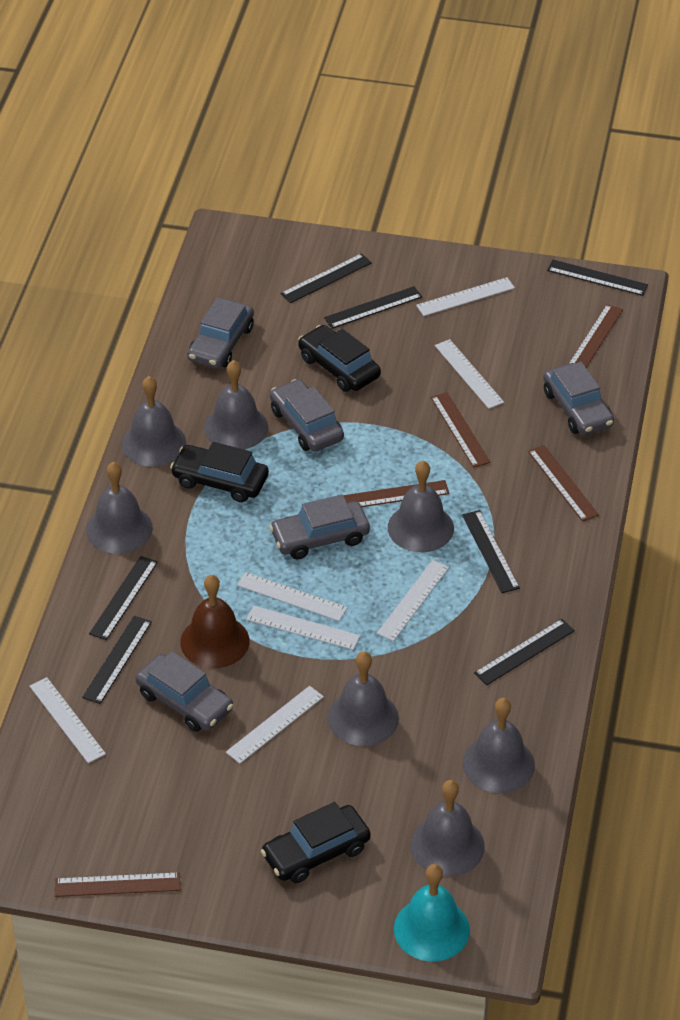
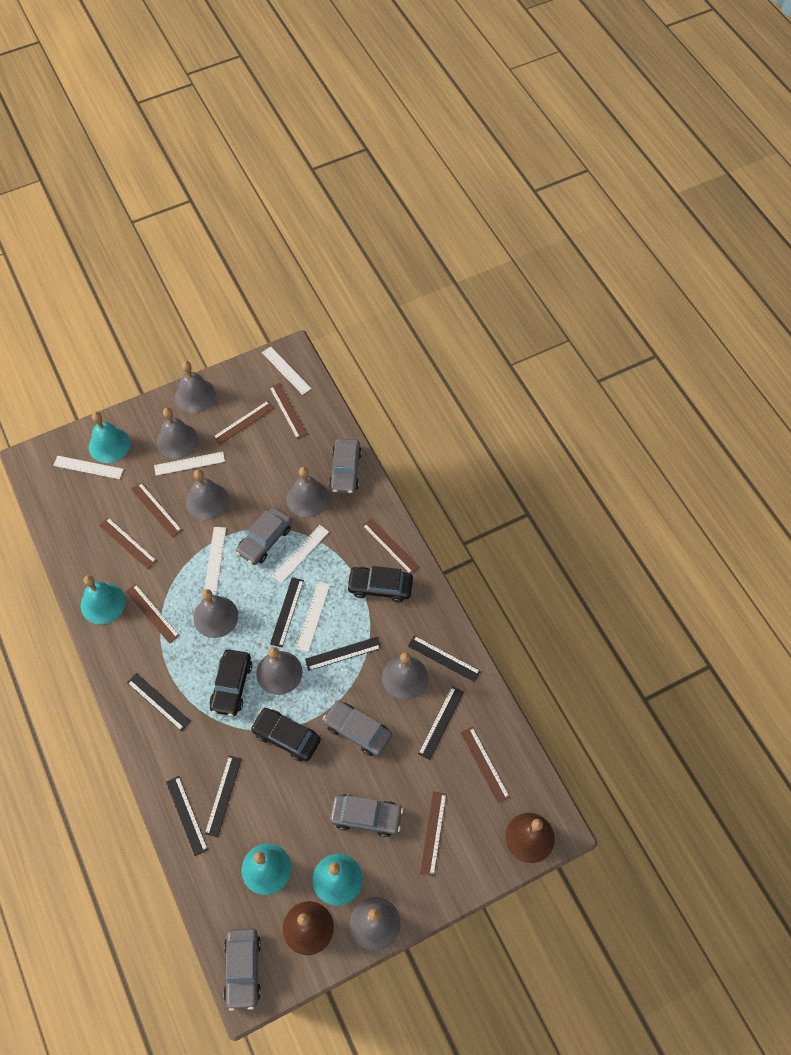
brown bell: [180,575,249,668] = 1 -> [283,901,334,955] [505,813,555,863] = 2
brown ruler: [55,872,180,897] [343,480,449,507] [431,392,490,468] [528,445,599,522] [569,304,623,368] = 5 -> [99,517,157,569] [125,584,180,644] [131,482,182,537] [213,401,275,445] [269,383,308,439] [362,518,419,574] [420,791,446,876] [461,727,510,803] = 8
grey bell: [86,462,153,554] [122,376,186,467] [204,360,268,449] [328,651,399,746] [388,461,454,552] [411,780,485,876] [463,698,535,793] = 7 -> [157,408,198,459] [175,361,216,413] [186,469,229,520] [193,589,238,638] [256,647,303,695] [286,467,329,517] [350,897,401,951] [382,652,428,700] = 8
turquoise bell: [394,864,470,962] = 1 -> [81,575,126,624] [89,412,131,463] [242,844,291,895] [312,854,363,906] = 4
white ruler: [30,677,106,763] [226,686,324,764] [237,572,348,621] [246,605,360,650] [377,560,449,641] [416,277,515,316] [435,339,504,409] = 7 -> [53,456,124,479] [154,452,225,476] [204,527,226,594] [262,346,312,395] [272,525,329,583] [296,582,330,652] = 6

